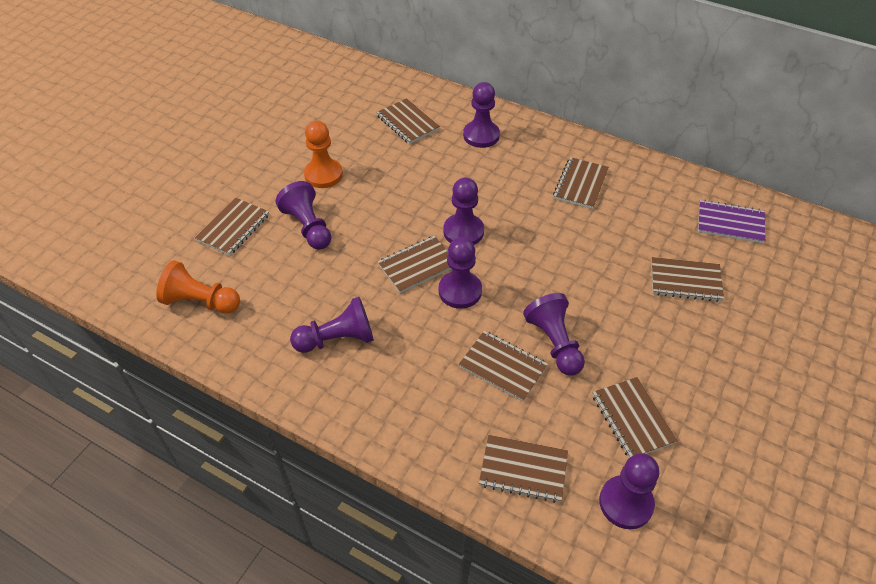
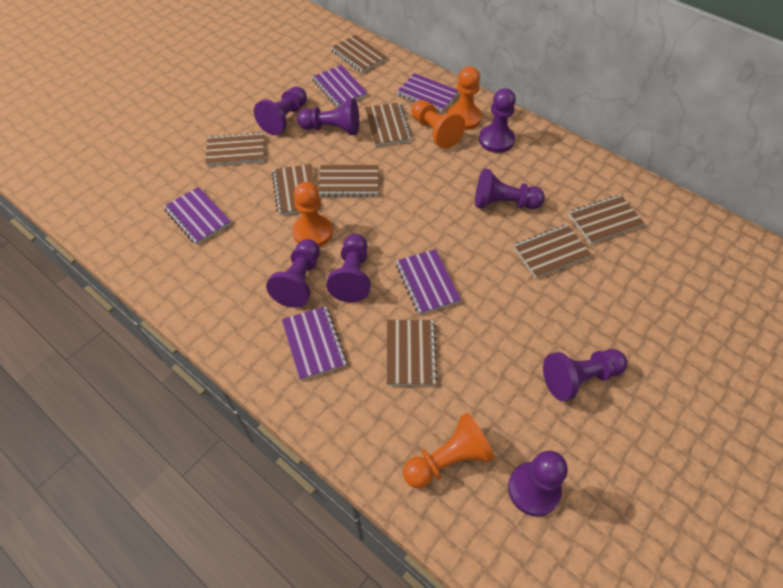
orange pawn: [156,260,240,313] [304,121,343,188] = 2 -> [292,182,333,247] [403,413,494,488] [411,100,465,149] [447,66,482,130] = 4
purple notebook: [698,200,766,244] = 1 -> [163,187,231,245] [282,306,347,380] [312,65,367,108] [396,249,461,315] [397,73,459,113] = 5
purple pawn: [275,181,331,250] [290,297,374,353] [439,237,482,309] [443,178,484,245] [463,82,500,148] [523,293,585,376] [599,453,659,529] = 7 -> [254,86,307,135] [266,239,320,308] [297,98,359,135] [326,234,371,302] [475,168,545,209] [479,88,516,153] [508,451,568,517] [543,349,627,401] = 8

